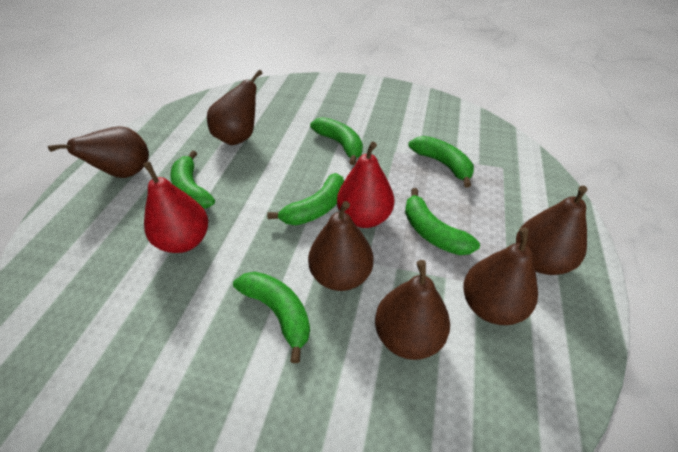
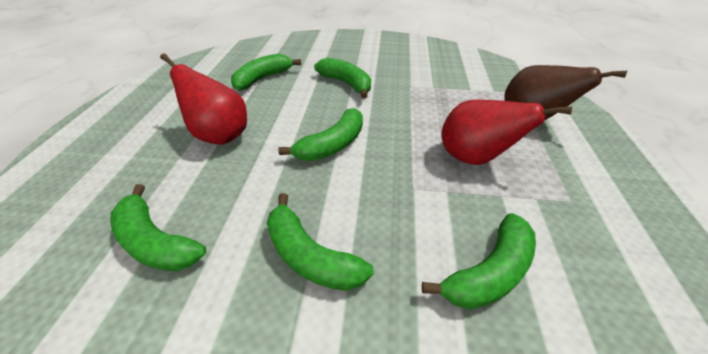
brown pear: [48,126,149,178] [207,70,263,145] [308,201,373,291] [375,260,450,360] [463,227,538,325] [516,186,587,275] = 6 -> [504,65,627,120] = 1

